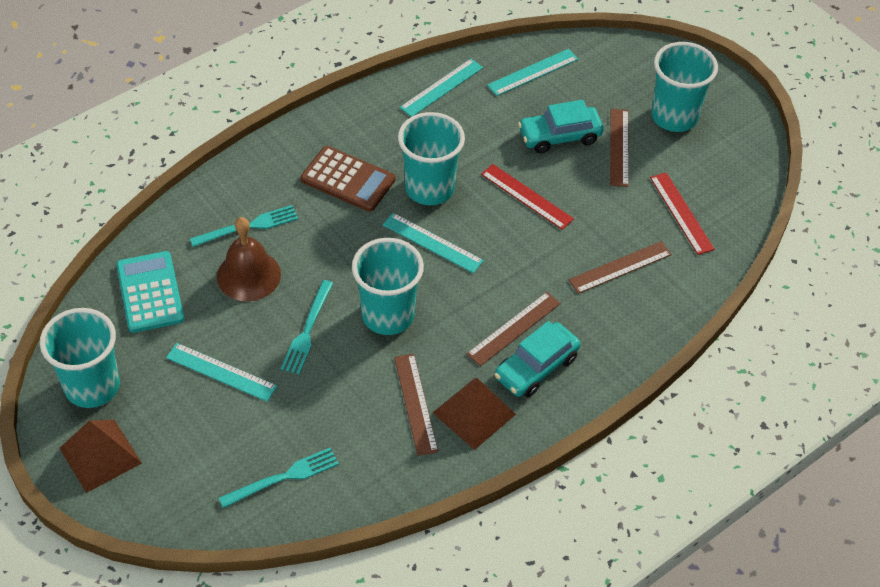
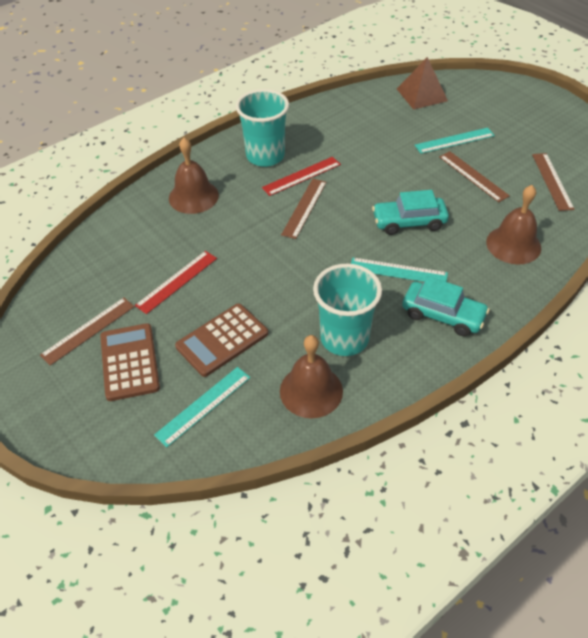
brown bell: [217,217,281,301] = 1 -> [169,138,219,214] [280,335,343,418] [486,185,541,265] = 3
brown calculator: [301,146,395,212] = 1 -> [100,323,160,401] [175,303,268,377] = 2
brown pyramid: [59,420,142,493] [433,378,516,450] = 2 -> [397,57,448,110] = 1
turquoise calculator: [117,251,184,333] = 1 -> none = 0
turquoise cup: [40,308,120,408] [352,238,424,335] [398,112,465,205] [651,42,718,132] = 4 -> [236,89,289,167] [313,263,382,356] = 2
turquoise fork: [190,205,298,247] [219,448,339,508] [281,280,334,375] = 3 -> none = 0
turquoise ruler: [166,343,277,402] [383,213,484,273] [400,59,483,117] [487,49,578,96] = 4 -> [154,367,250,447] [351,258,448,282] [415,128,495,154] = 3

